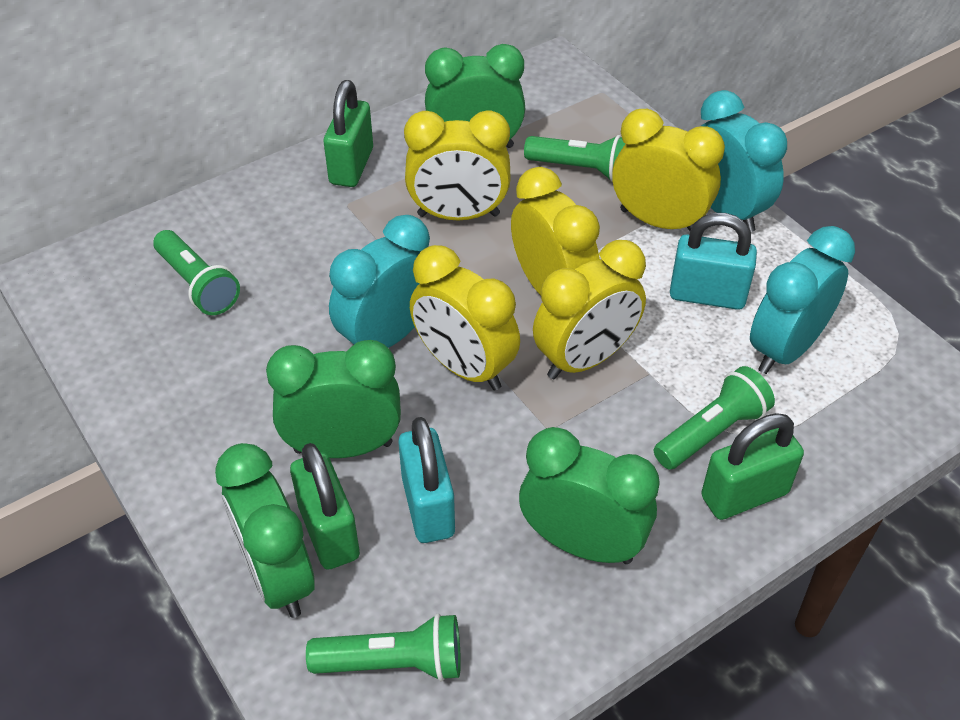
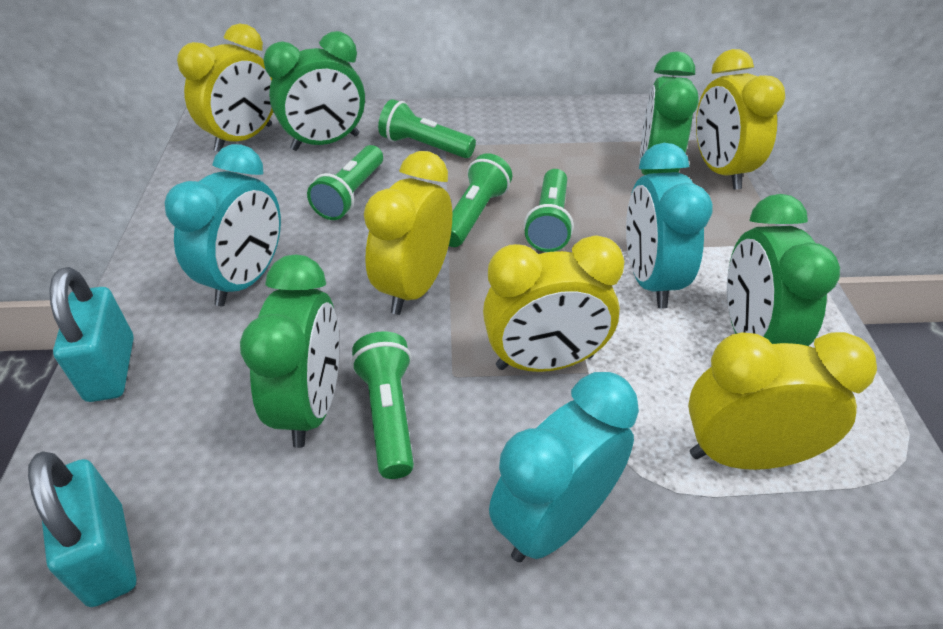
green flashlight: [153,230,240,315] [306,613,461,682] [524,135,626,181] [654,366,775,470] = 4 -> [307,145,383,220] [351,331,414,479] [378,99,476,158] [449,153,512,247] [524,169,574,252] = 5
green padlock: [290,443,360,570] [324,80,373,187] [701,413,804,520] = 3 -> none = 0

